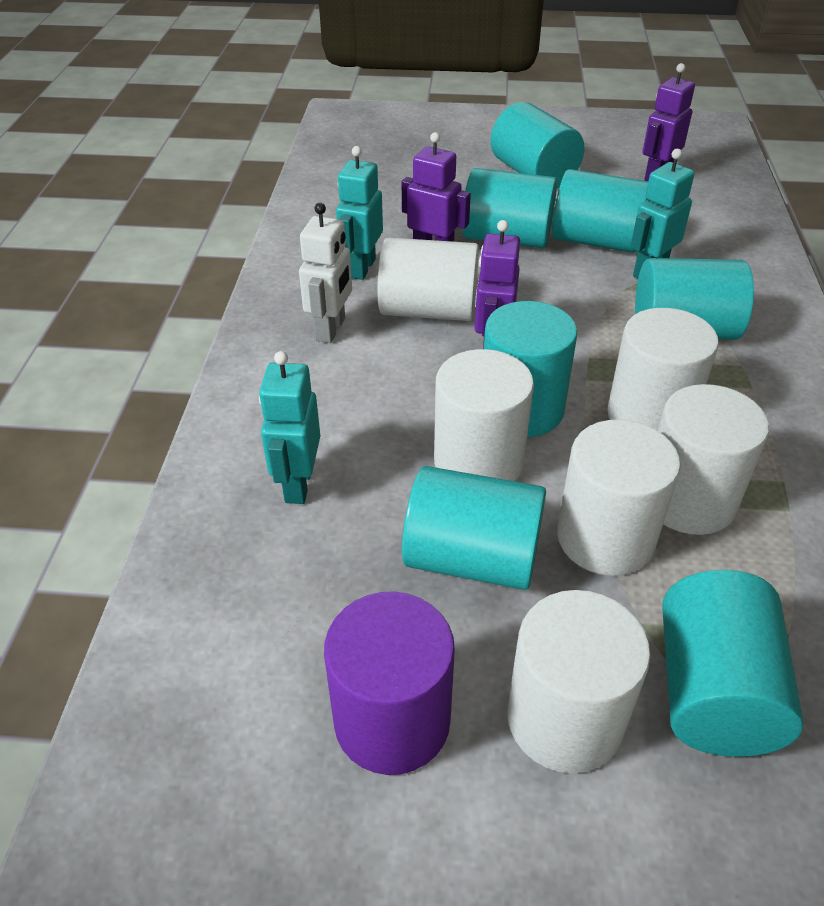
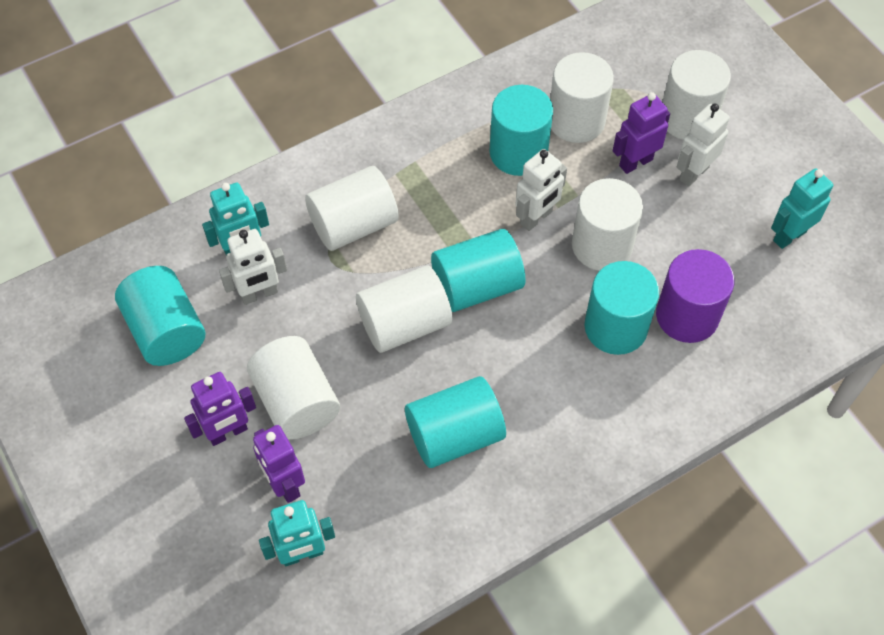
turquoise cylinder: [402,466,546,590] [462,168,557,248] [484,301,577,437] [491,102,584,188] [552,169,648,253] [635,258,754,340] [662,570,804,757] = 7 -> [115,266,205,366] [405,376,506,468] [431,229,525,312] [489,85,553,176] [584,261,659,355] = 5
white robot: [299,203,352,343] = 1 -> [219,229,287,305] [516,149,567,231] [677,103,730,186] = 3

